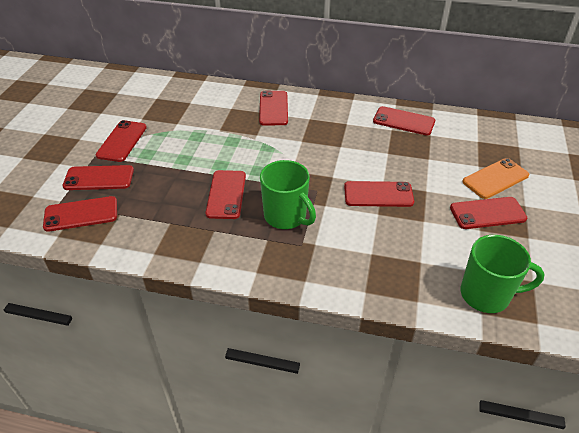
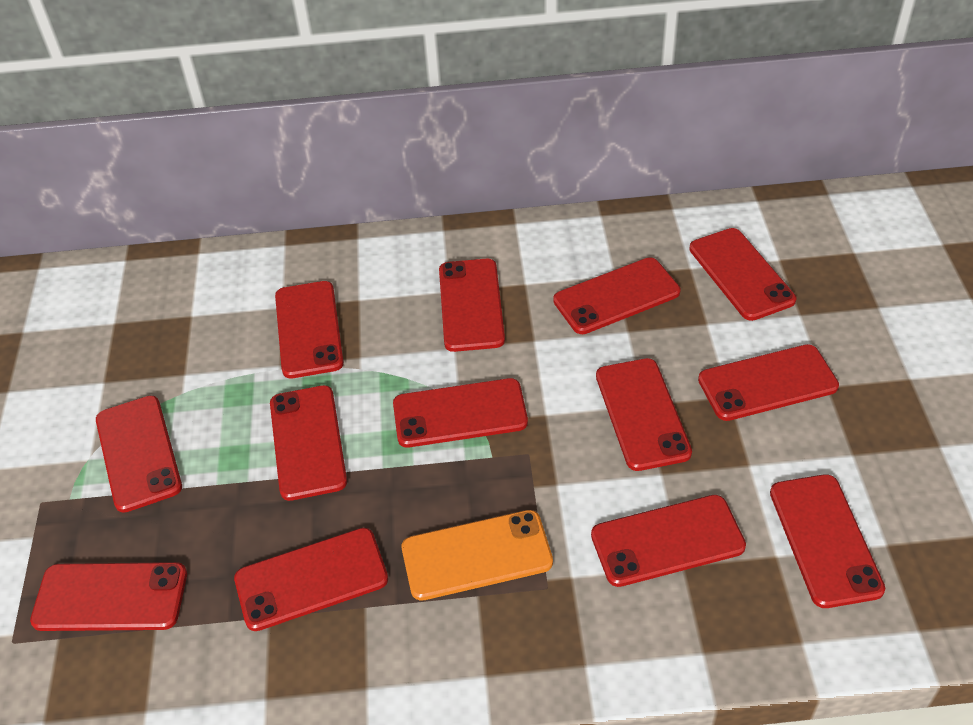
green mug: [260,160,316,229] [461,235,545,313] = 2 -> none = 0
red phone: [43,196,117,232] [63,165,134,190] [95,120,147,162] [206,170,246,219] [259,91,288,126] [344,181,414,207] [373,106,435,135] [450,197,527,229] = 8 -> [30,562,187,631] [96,395,182,513] [234,528,388,631] [270,385,347,501] [275,281,344,378] [393,378,528,447] [439,259,505,352] [553,257,681,334] [591,495,746,587] [596,358,692,471] [689,228,796,321] [698,344,839,421] [770,474,885,608] = 13

